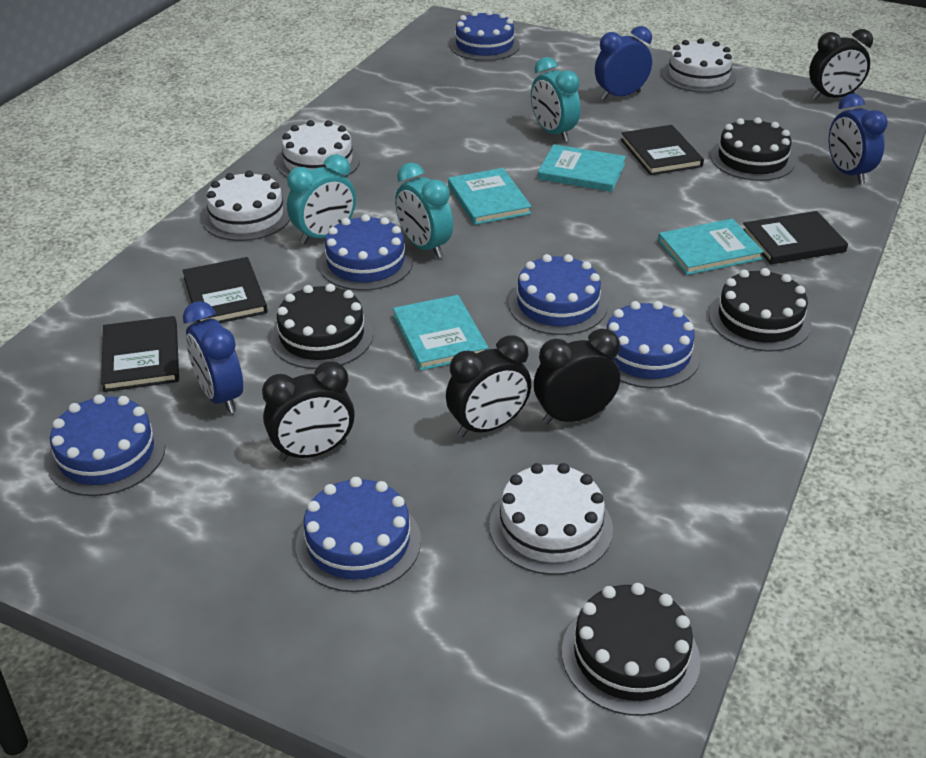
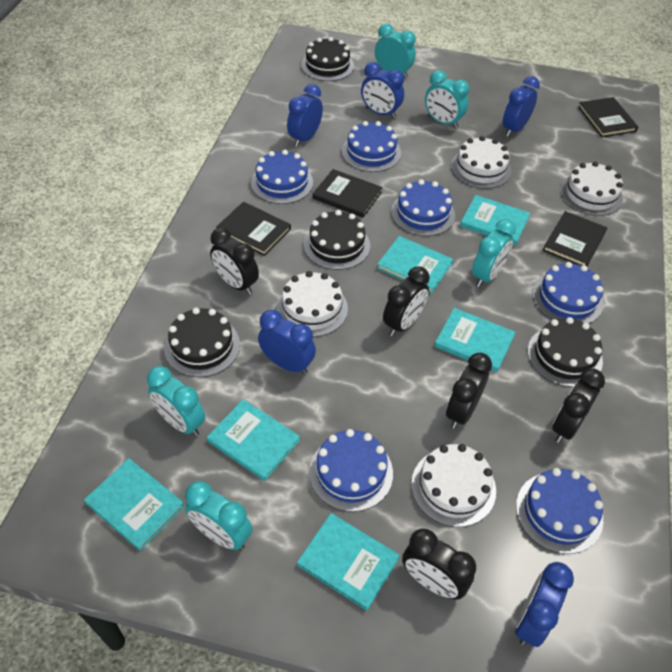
black clock: [262,361,355,461] [446,335,531,437] [534,328,620,425] [809,29,873,100] = 4 -> [210,228,259,294] [383,266,430,336] [402,529,476,600] [446,353,492,429] [552,369,605,443] = 5
blue clock: [183,301,243,414] [595,26,652,100] [829,94,888,184] = 3 -> [258,310,316,374] [287,84,323,147] [361,62,404,119] [503,76,540,137] [515,562,574,647] = 5
turquoise book: [393,295,489,371] [448,168,532,225] [538,144,626,192] [658,219,764,275] = 4 -> [84,458,184,551] [207,399,300,481] [297,513,400,611] [377,236,453,293] [434,308,515,372] [460,195,530,245] = 6
turquoise clock: [287,154,356,244] [395,163,453,258] [531,57,580,142] = 3 -> [147,366,205,436] [185,481,252,550] [375,23,416,78] [425,70,469,129] [472,219,516,287] = 5

